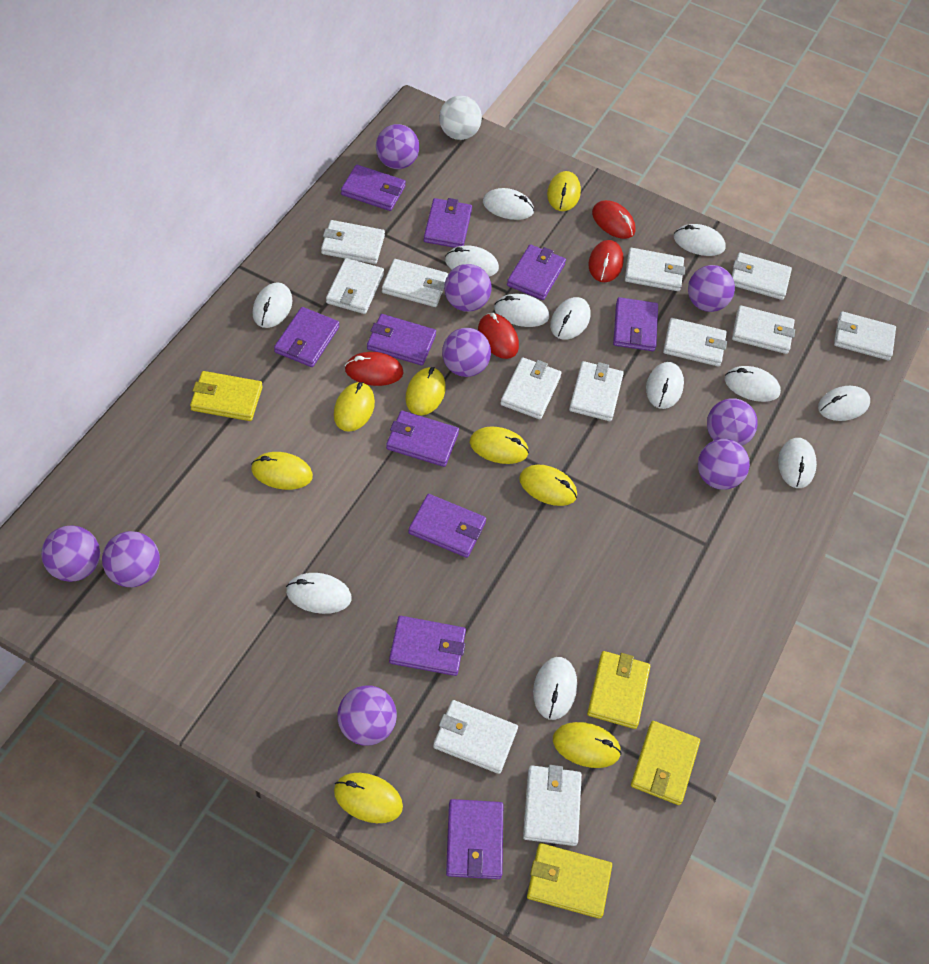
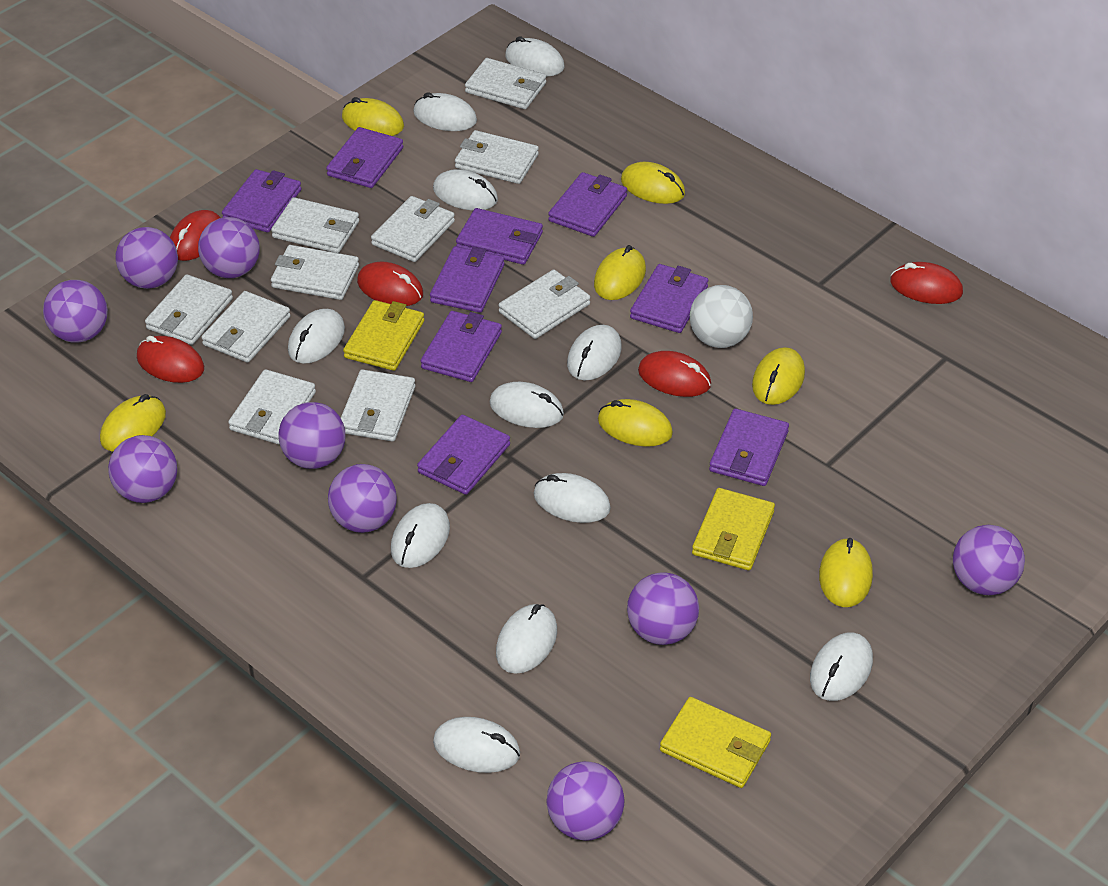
purple wallet: [274,307,339,367] [341,165,406,211] [367,314,436,366] [386,411,459,467] [389,616,466,676] [408,494,486,558] [424,198,472,248] [446,799,503,879] [507,244,566,300] [613,297,658,351] = 10 -> [222,169,302,233] [326,127,403,188] [417,415,510,495] [421,311,502,382] [430,246,505,313] [456,208,543,265] [548,172,627,237] [630,264,708,333] [709,409,789,486] = 9
red mouse: [345,352,403,386] [478,313,519,359] [588,240,624,282] [592,200,635,239] = 4 -> [137,336,204,383] [170,210,220,261] [357,261,423,306] [638,351,711,397] [890,262,963,304] = 5
white mouse: [252,283,293,328] [286,573,352,614] [445,245,499,277] [483,188,534,220] [494,294,549,327] [533,657,577,720] [550,297,590,340] [646,362,684,409] [674,224,726,256] [725,366,781,402] [778,438,817,488] [818,386,870,421] = 12 -> [288,309,345,364] [391,503,450,568] [413,93,477,131] [433,169,498,211] [433,717,520,773] [489,382,564,428] [496,604,557,674] [505,36,565,76] [534,473,611,523] [567,325,622,381] [810,632,873,701] = 11
white wallet: [321,220,385,264] [326,258,384,314] [382,259,448,307] [433,700,518,774] [500,357,562,419] [523,765,582,846] [569,361,624,421] [625,248,685,291] [663,318,727,367] [732,252,792,300] [732,305,795,354] [834,311,896,360] = 12 -> [145,274,233,345] [201,291,291,363] [228,369,316,445] [271,197,359,253] [271,245,359,300] [341,369,415,441] [371,196,455,262] [455,130,539,184] [465,58,546,109] [499,269,590,339] = 10
yellow mouse: [251,452,313,490] [334,382,375,432] [334,773,403,823] [405,367,446,415] [470,427,529,464] [519,464,577,506] [547,171,581,211] [553,722,622,768] = 8 -> [100,394,166,452] [342,97,404,136] [594,245,646,300] [598,399,673,447] [621,162,685,204] [752,347,805,405] [819,538,873,607] = 7
yellow wallet: [190,371,262,421] [527,843,612,919] [587,651,650,729] [631,721,700,805] = 4 -> [343,300,424,371] [660,697,771,788] [692,488,775,570] = 3

